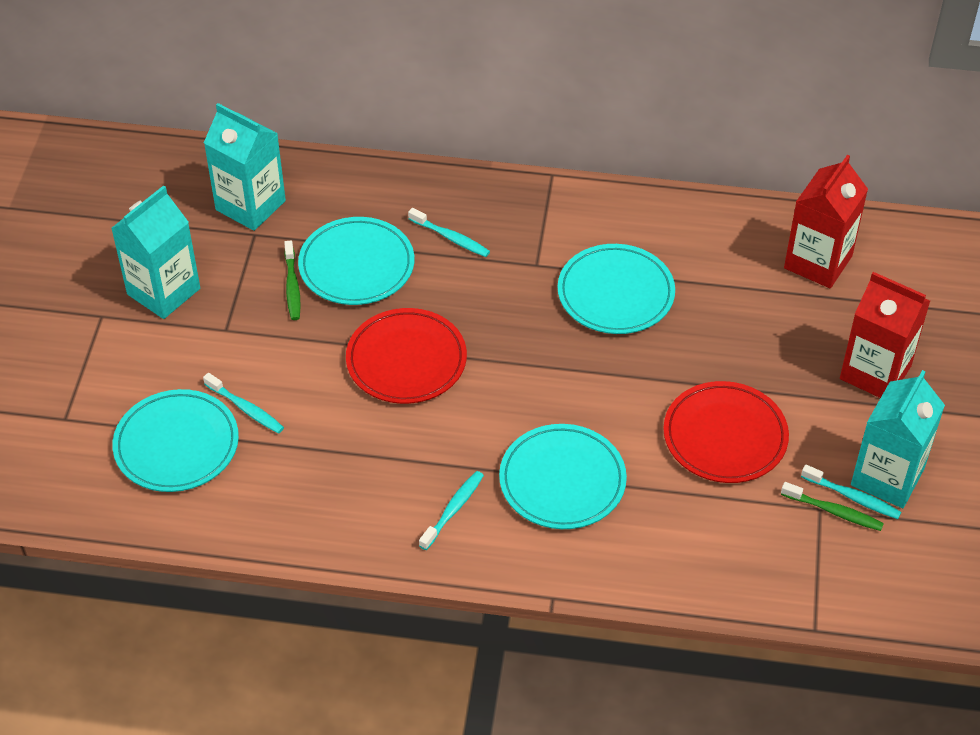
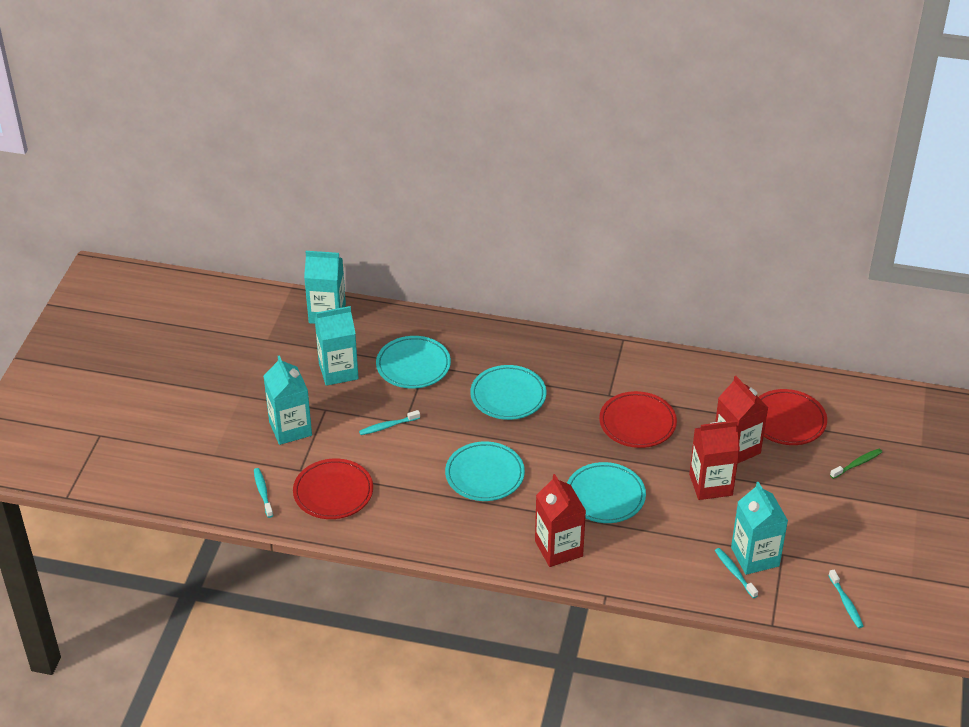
green toothbrush: [284,241,301,320] [781,482,884,531] = 2 -> [830,449,882,479] = 1
red carton: [784,155,868,288] [840,272,930,398] = 2 -> [535,474,586,567] [689,420,740,500] [715,376,768,463] = 3
red plate: [346,308,467,404] [663,381,789,483] = 2 -> [293,459,373,519] [599,391,677,448] [759,389,827,445] = 3
turquoise carton: [111,185,200,319] [204,103,286,231] [851,370,945,508] = 3 -> [263,355,312,445] [304,251,346,324] [315,306,359,386] [731,482,788,575] = 4

